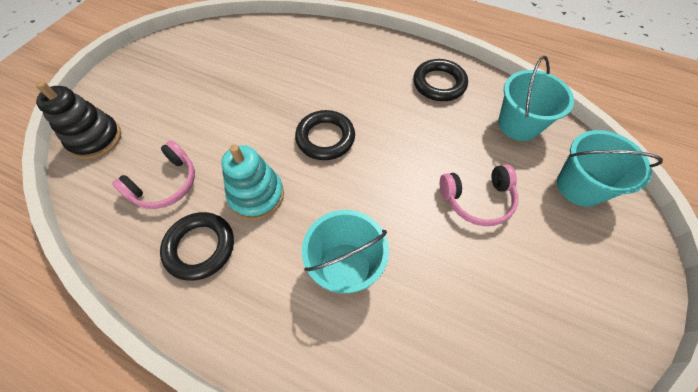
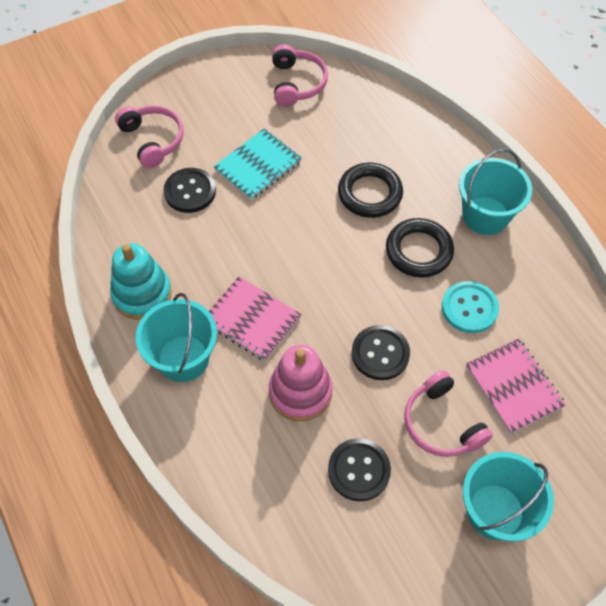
black button: none = 0 -> [164,168,216,213] [328,438,391,501] [352,325,410,380] = 3
black ring: [160,212,234,281] [295,110,355,160] [413,59,468,101] = 3 -> [338,163,403,218] [386,218,454,278] = 2
black stacking toy: [36,81,121,159] = 1 -> none = 0
pink headphones: [112,140,195,209] [440,165,518,226] = 2 -> [115,106,184,168] [272,45,328,107] [404,370,493,457] = 3
pink notebook: none = 0 -> [209,276,302,362] [466,338,566,434] = 2
pink stacking toy: none = 0 -> [269,345,332,421] = 1
turquoise button: none = 0 -> [442,281,499,333] = 1
turquoise notebook: none = 0 -> [213,128,302,200] = 1

